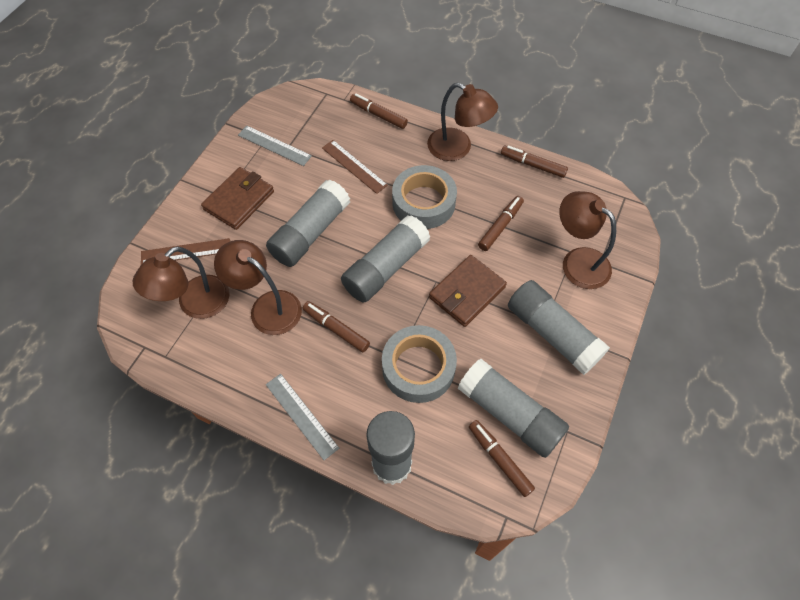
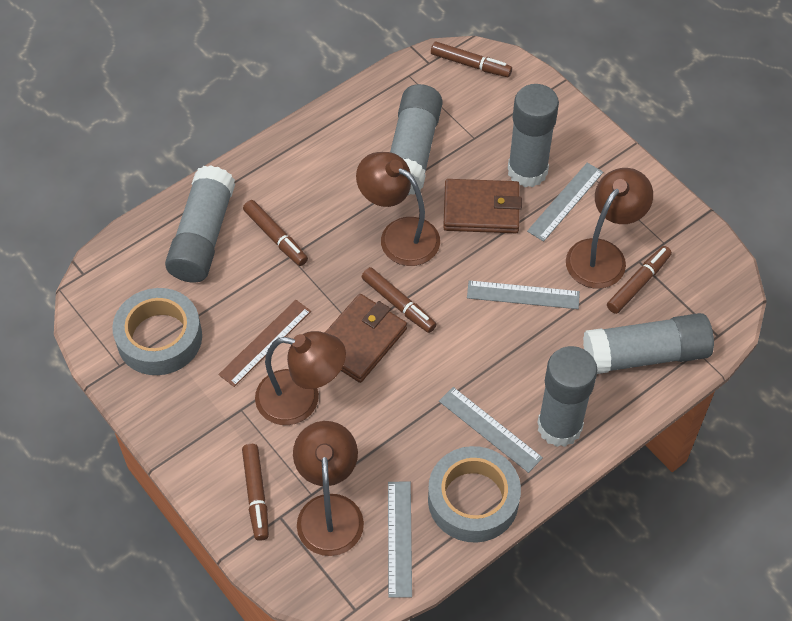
brown ruler: [141,238,230,264] [322,140,388,194] = 2 -> [218,300,311,387] = 1
grey ruler: [238,126,312,166] [266,374,339,460] = 2 -> [388,482,412,598] [439,387,543,473] [467,280,580,309] [527,163,603,242] = 4

